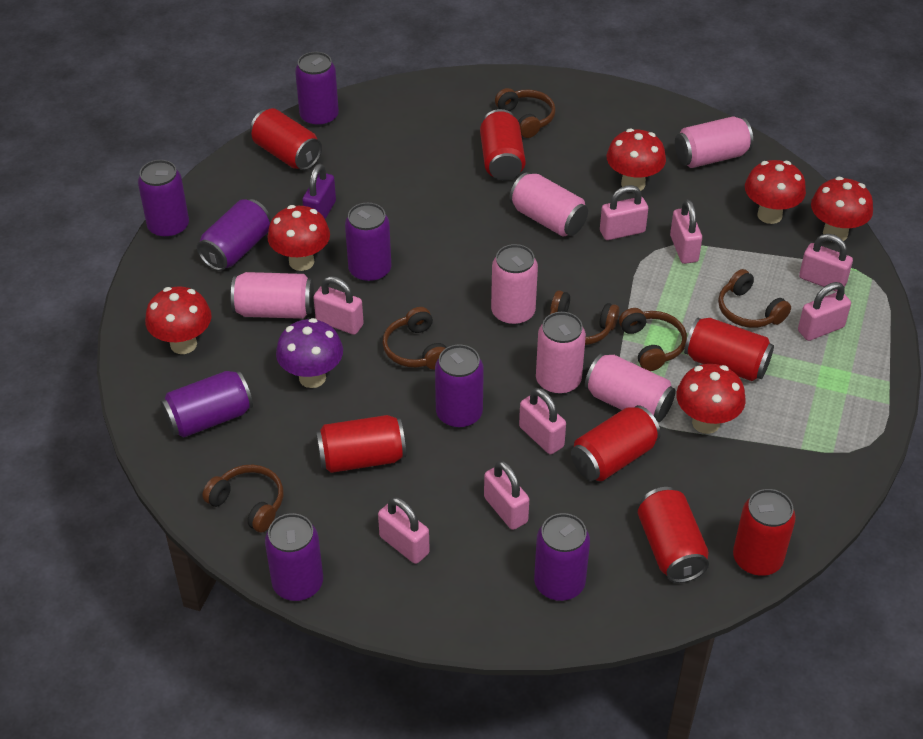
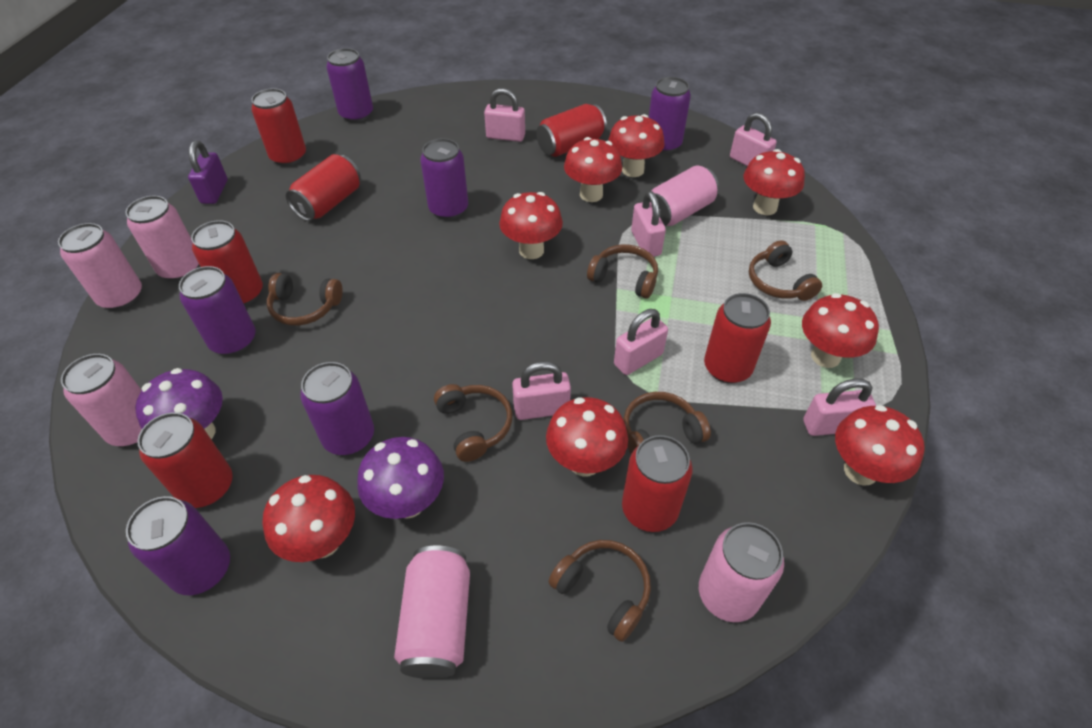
pink padlock: [313,276,364,335] [378,497,430,564] [484,460,529,530] [519,388,566,454] [600,185,648,240] [670,199,702,264] [798,282,851,341] [799,234,853,292] = 8 -> [484,88,525,142] [512,361,571,420] [614,309,668,375] [631,191,666,257] [730,113,777,167] [803,378,876,436] = 6
purple can: [138,160,189,239] [160,370,253,438] [197,199,271,271] [265,513,323,601] [295,52,339,127] [345,203,391,283] [435,345,484,428] [534,513,590,601] = 8 -> [126,496,230,595] [179,266,256,355] [300,362,374,455] [326,48,373,122] [420,138,468,220] [649,77,691,153] = 6
purple mushroom: [276,318,343,388] = 1 -> [135,368,223,439] [357,437,444,519] = 2
red mushroom: [145,286,212,354] [267,205,330,271] [607,129,666,191] [676,364,746,434] [745,160,806,224] [811,177,873,241] = 6 -> [262,475,355,562] [499,192,563,259] [546,397,628,477] [564,137,622,202] [608,114,665,177] [743,149,805,215] [802,293,879,368] [835,405,925,486] = 8

